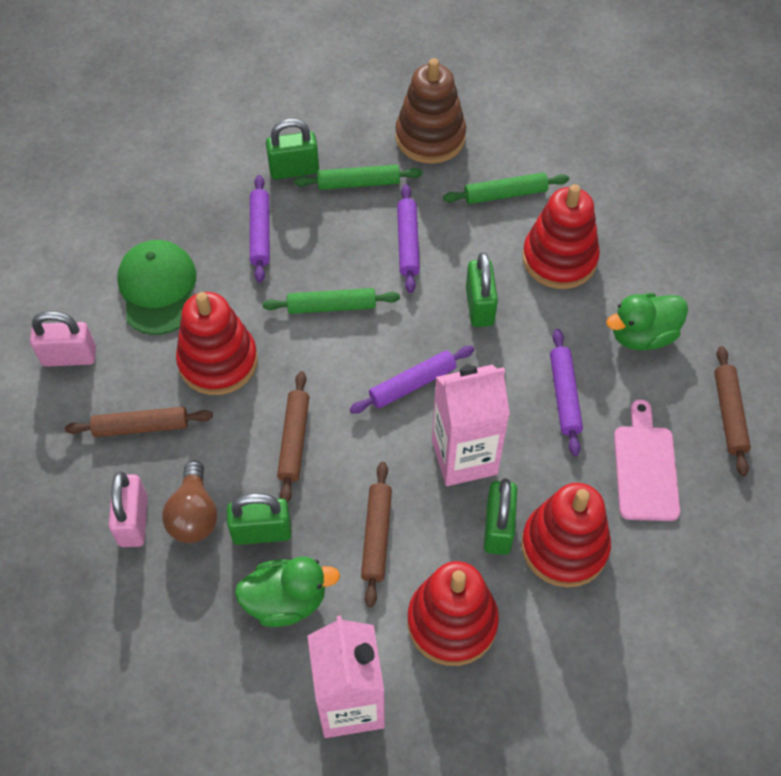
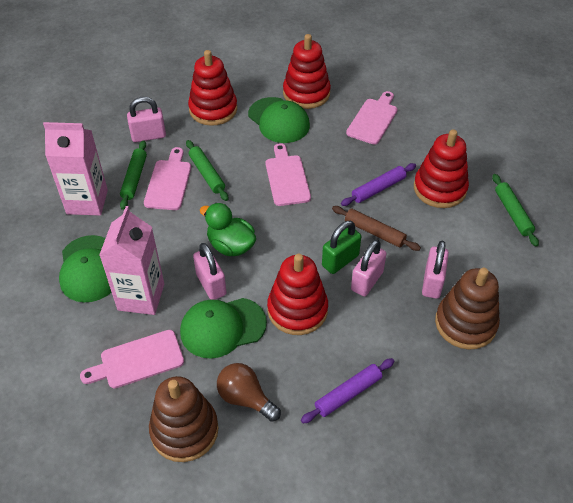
brown rolling pin: [65,407,213,437] [277,371,309,503] [361,462,392,607] [714,346,751,476] = 4 -> [332,206,421,251] = 1
brown stacking toy: [395,58,466,164] = 1 -> [149,376,218,462] [435,268,500,350] = 2
green cap: [117,240,197,335] = 1 -> [59,235,111,302] [180,298,267,359] [248,97,310,143] = 3
green duck: [235,557,340,627] [606,293,688,350] = 2 -> [200,203,256,256] = 1
green padlock: [227,493,292,545] [266,119,319,179] [466,252,498,327] [484,478,517,555] = 4 -> [322,221,361,274] = 1
pink cutting board: [614,399,680,521] = 1 -> [80,330,184,388] [144,147,191,210] [266,143,311,206] [346,91,398,145] = 4
pink padlock: [30,311,96,367] [109,471,148,547] = 2 -> [127,97,166,142] [193,243,227,300] [351,240,387,296] [422,241,449,299] = 4
purple rolling pin: [250,175,270,283] [350,346,474,414] [397,184,420,293] [550,329,583,456] = 4 -> [301,358,395,423] [341,163,416,206] = 2

